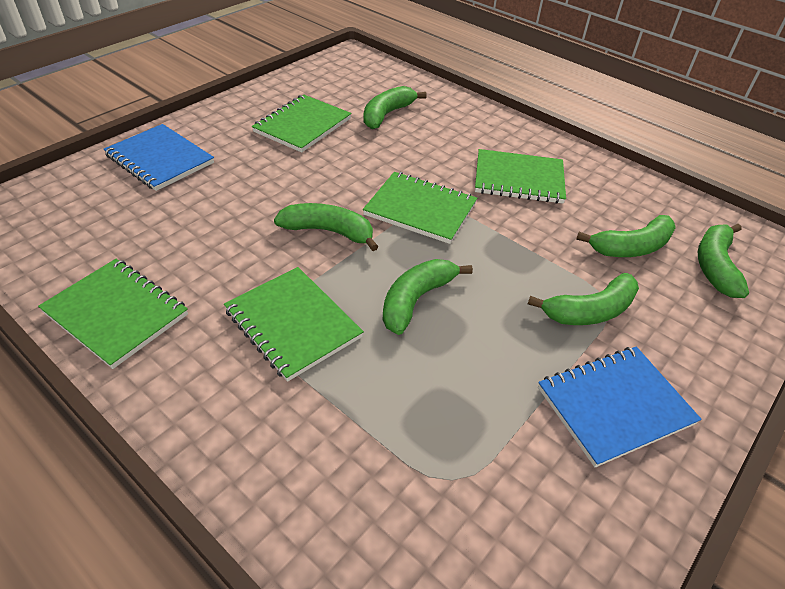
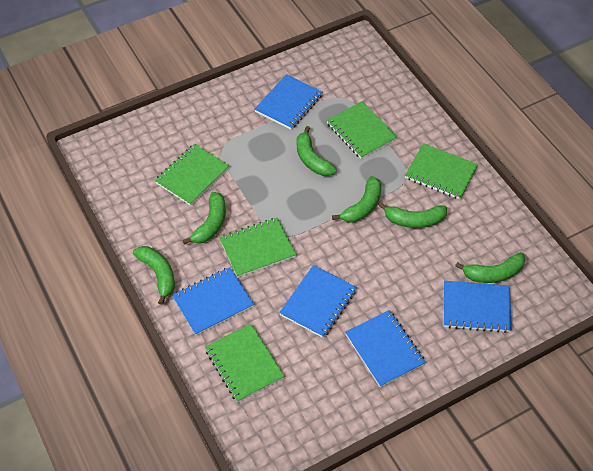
blue notebook: [104,124,214,191] [538,346,702,468] = 2 -> [172,267,254,335] [255,74,323,130] [279,265,357,338] [345,310,426,387] [444,281,512,333] = 5

